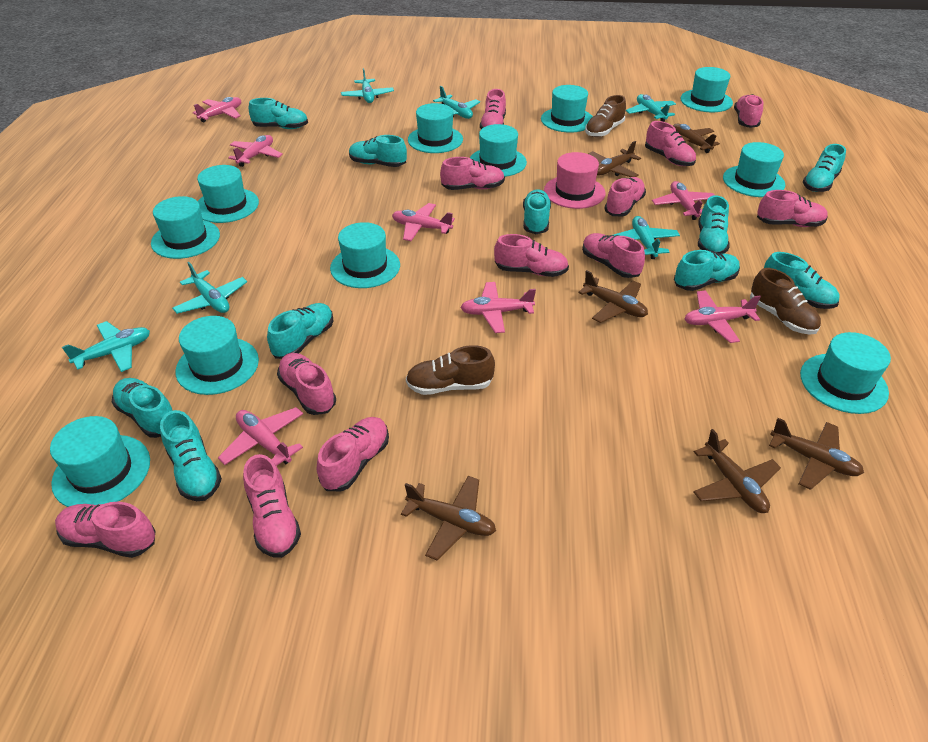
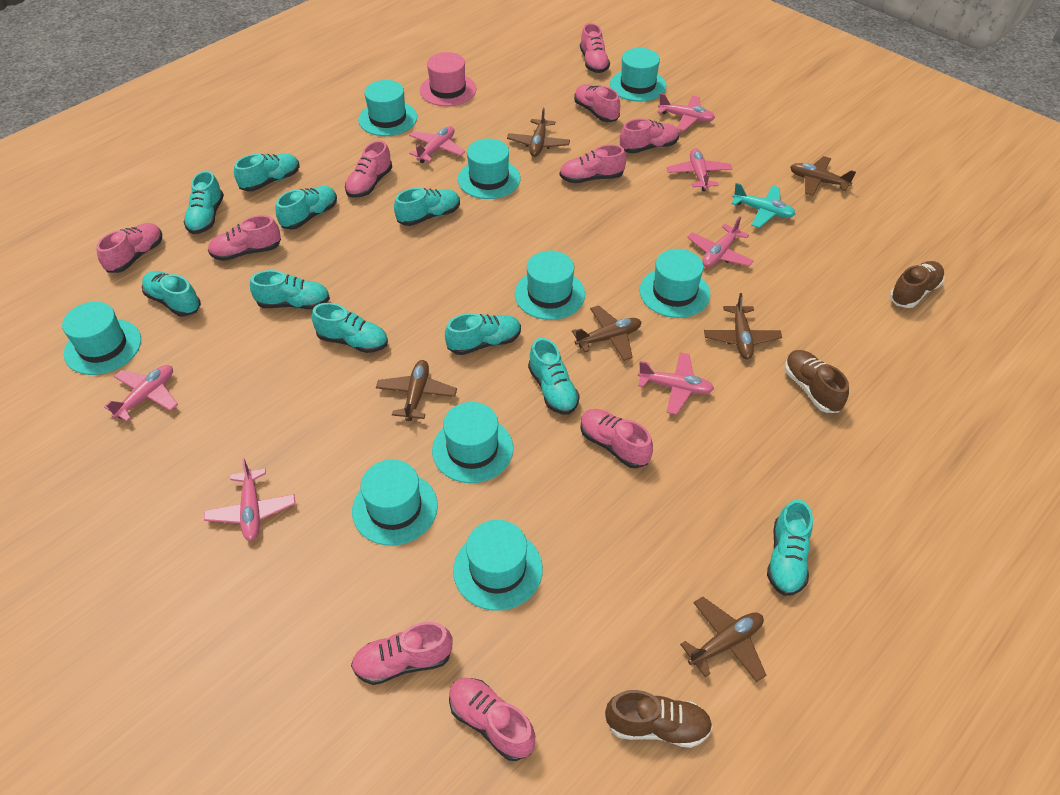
pink shoe: [55,502,155,558] [243,454,301,558] [277,353,336,415] [317,417,389,491] [440,157,505,190] [480,89,506,129] [494,234,569,277] [582,233,645,278] [604,177,646,216] [645,121,696,166] [734,94,763,128] [757,190,828,227] = 12 -> [96,223,162,273] [208,215,281,261] [345,140,392,198] [351,622,453,685] [449,678,535,761] [559,145,626,183] [574,84,620,122] [580,23,610,73] [580,409,653,468] [620,119,679,154] = 10
turquoise hat: [50,416,150,507] [151,196,220,259] [176,316,259,395] [197,165,259,223] [330,222,400,288] [408,103,463,153] [470,124,527,177] [541,85,593,132] [680,67,733,112] [723,142,785,197] [800,332,891,414] = 11 -> [62,302,141,375] [352,460,438,546] [358,80,417,136] [432,402,513,483] [453,520,543,611] [458,138,520,199] [515,250,585,320] [610,48,666,102] [640,249,710,318] = 9
turquoise plane: [62,321,150,372] [172,262,247,314] [341,68,394,103] [433,86,480,119] [614,216,680,259] [626,94,676,122] = 6 -> [731,183,795,228] = 1

